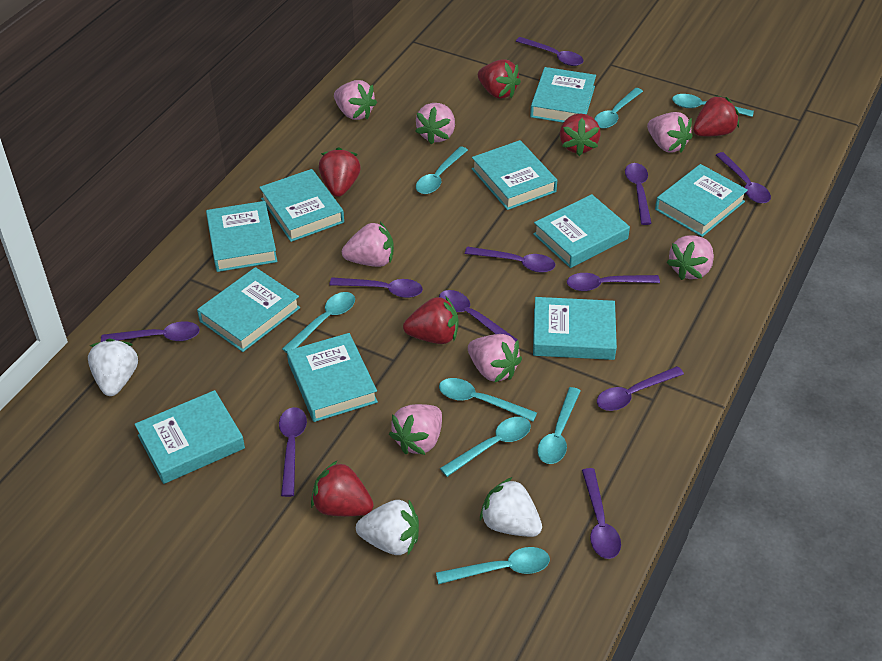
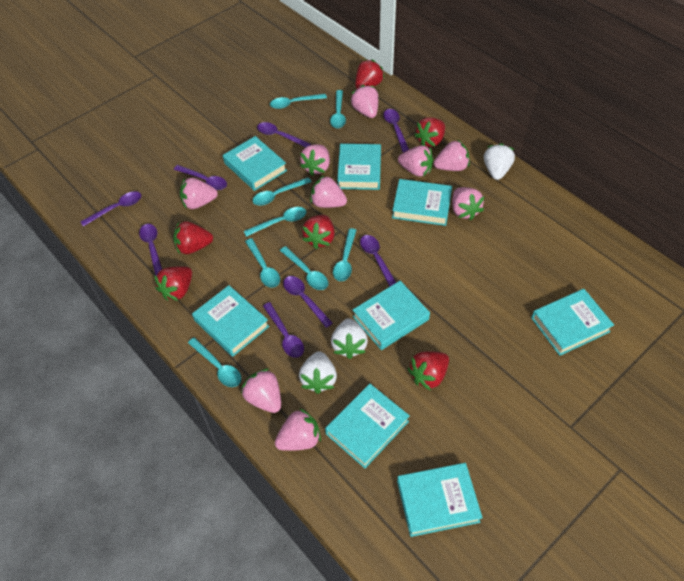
pink strawberry: [334,80,377,120] [342,222,394,267] [389,404,442,455] [415,103,455,145] [468,334,522,383] [647,112,693,153] [667,235,714,280] = 7 -> [180,178,218,209] [241,369,281,413] [275,408,321,451] [300,144,330,176] [310,175,347,208] [350,85,378,118] [398,146,433,177] [434,140,470,171] [452,187,484,220] = 9
purple spoon: [101,321,200,342] [279,407,307,497] [329,277,423,298] [439,290,518,341] [465,247,555,273] [516,37,584,66] [567,273,660,291] [582,468,621,559] [597,366,684,411] [625,163,652,225] [716,152,771,203] = 11 -> [80,192,141,227] [139,224,162,276] [174,165,227,190] [257,122,311,148] [263,302,304,358] [283,276,333,328] [360,235,396,287] [383,109,409,152] = 8
turquoise book: [135,390,245,484] [197,267,300,352] [206,201,277,272] [259,169,344,242] [287,333,378,422] [472,140,557,210] [530,67,596,123] [533,194,630,268] [533,297,617,360] [655,164,748,237] = 10 -> [192,285,269,357] [223,136,287,191] [325,384,410,468] [337,144,381,190] [353,281,430,350] [392,179,452,226] [397,463,483,537] [531,289,614,356] = 8

